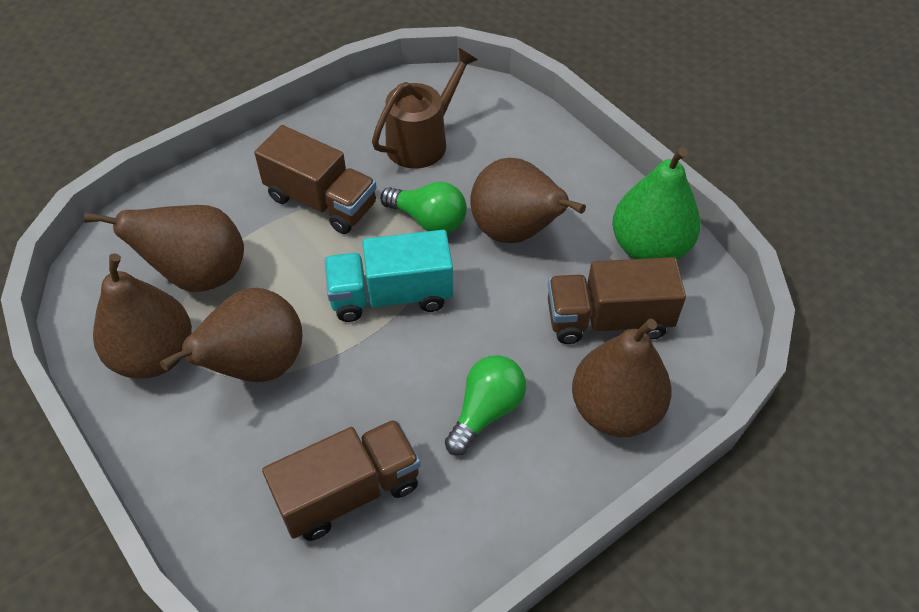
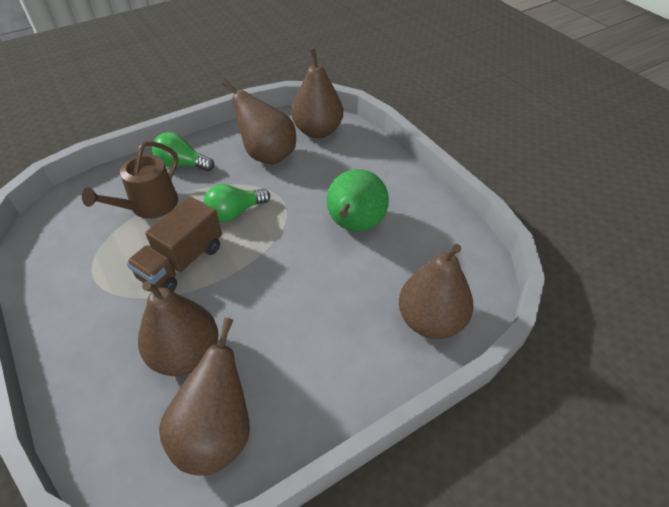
brown truck: [254,125,377,234] [262,419,421,541] [548,257,686,344] = 3 -> [126,197,222,291] = 1
turquoise truck: [324,230,453,322] = 1 -> none = 0

